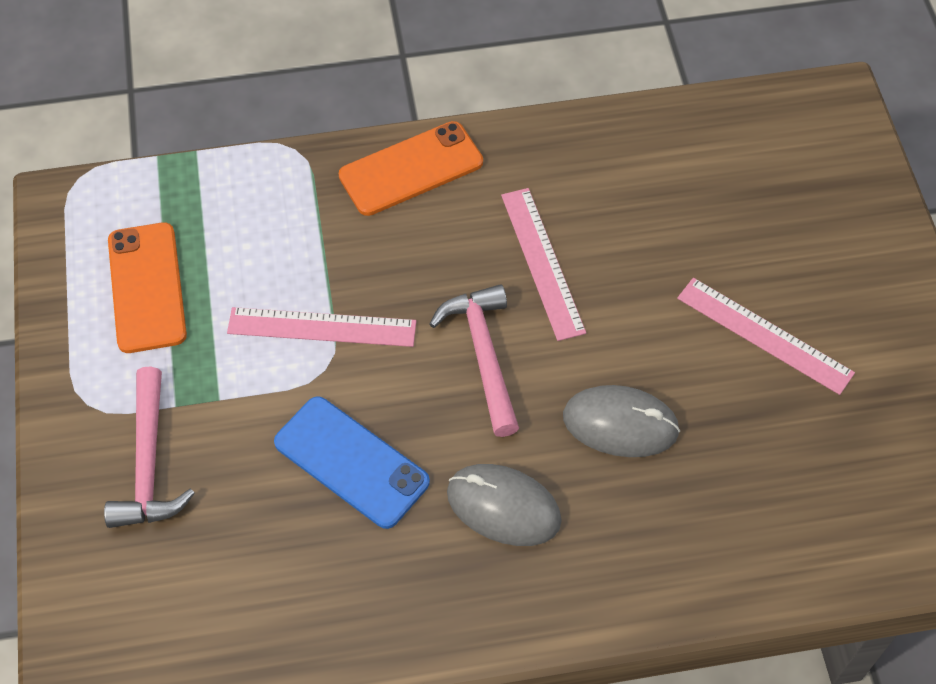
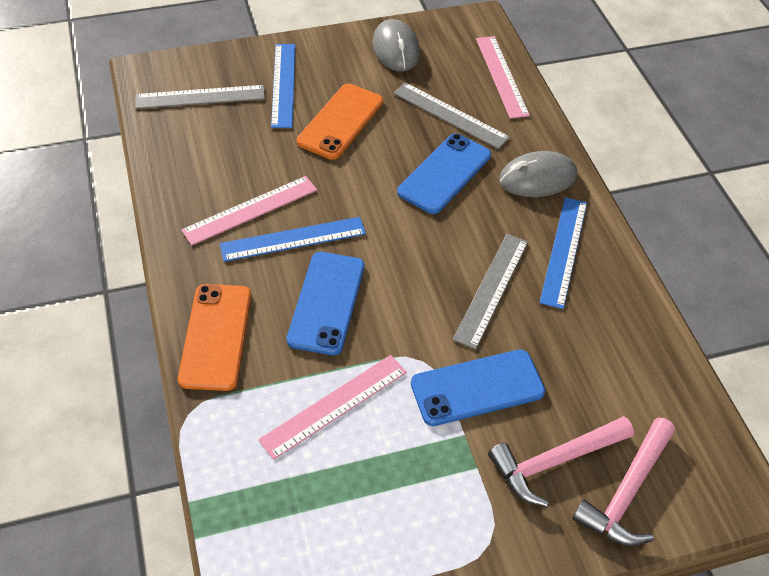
blue phone: [274,396,430,529] = 1 -> [287,252,364,355] [397,133,491,214] [411,349,545,426] = 3
blue ruler: none = 0 -> [220,217,366,262] [271,44,295,128] [539,197,587,309] = 3
grey ruler: none = 0 -> [135,85,265,109] [393,82,510,149] [453,234,528,349] = 3

